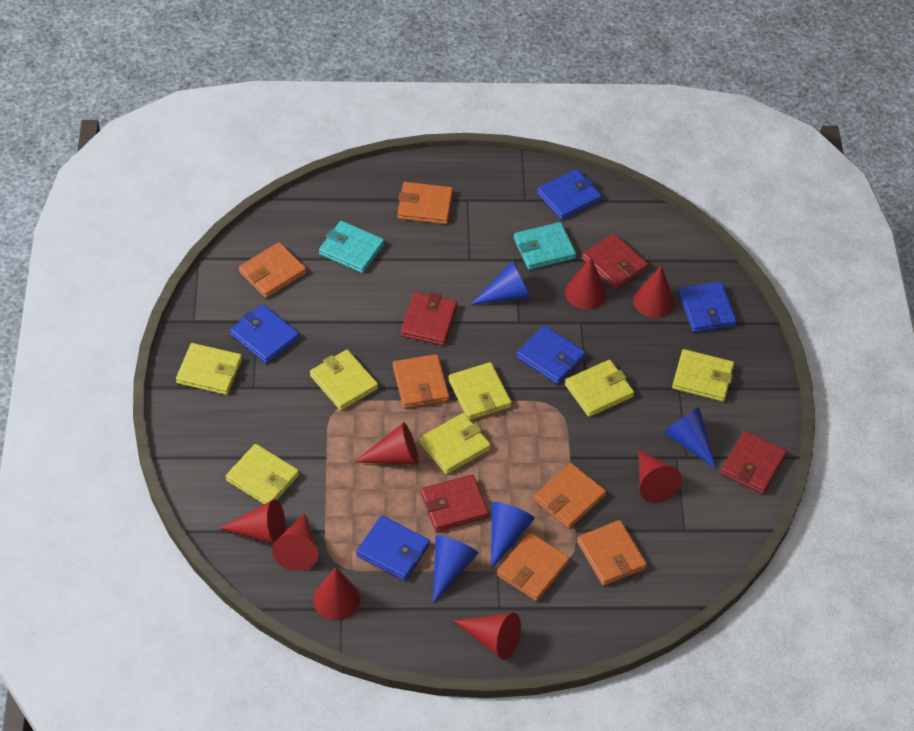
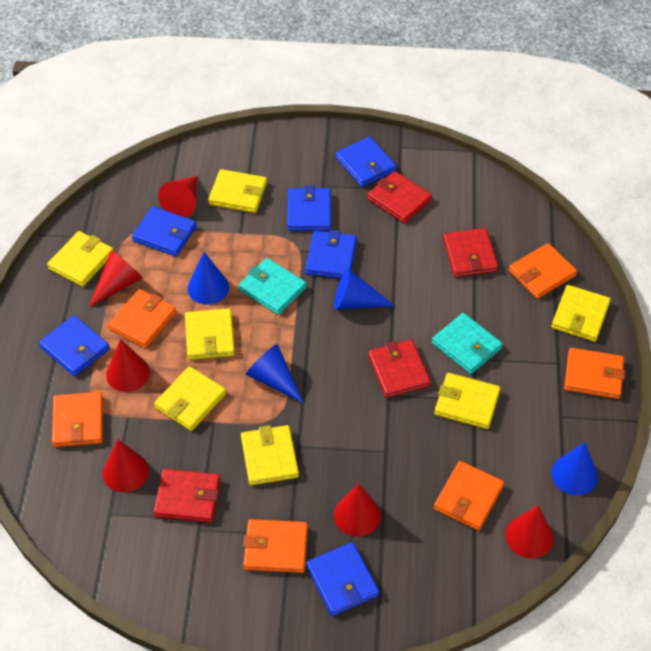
blue wallet: [230,304,299,364] [356,516,430,581] [516,325,586,384] [537,169,602,220] [679,282,737,333] = 5 -> [39,315,110,376] [132,206,197,257] [287,186,331,231] [305,230,357,279] [306,542,379,616] [336,137,397,187] = 6
red cone: [219,499,286,544] [272,513,318,571] [313,567,360,620] [354,422,418,465] [454,613,521,660] [565,258,606,310] [633,266,675,318] [638,450,682,503] = 8 -> [89,250,143,307] [103,439,149,492] [106,339,150,392] [158,176,198,217] [334,483,381,537] [505,506,553,558] = 6

